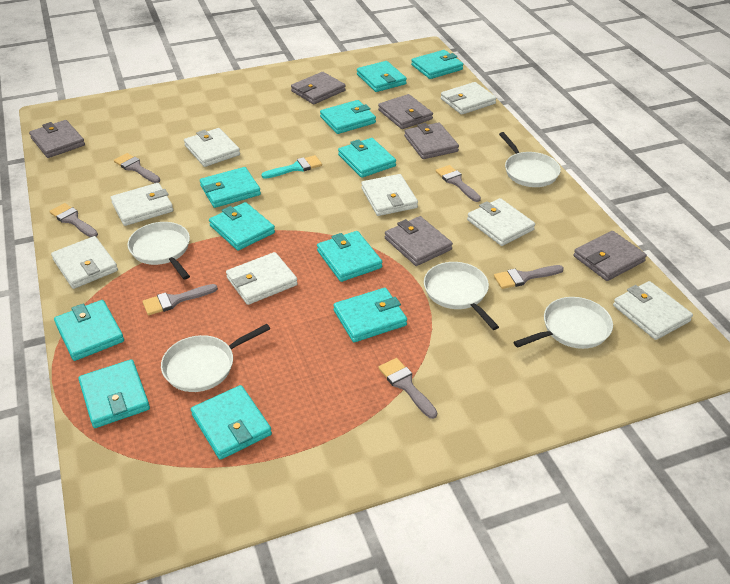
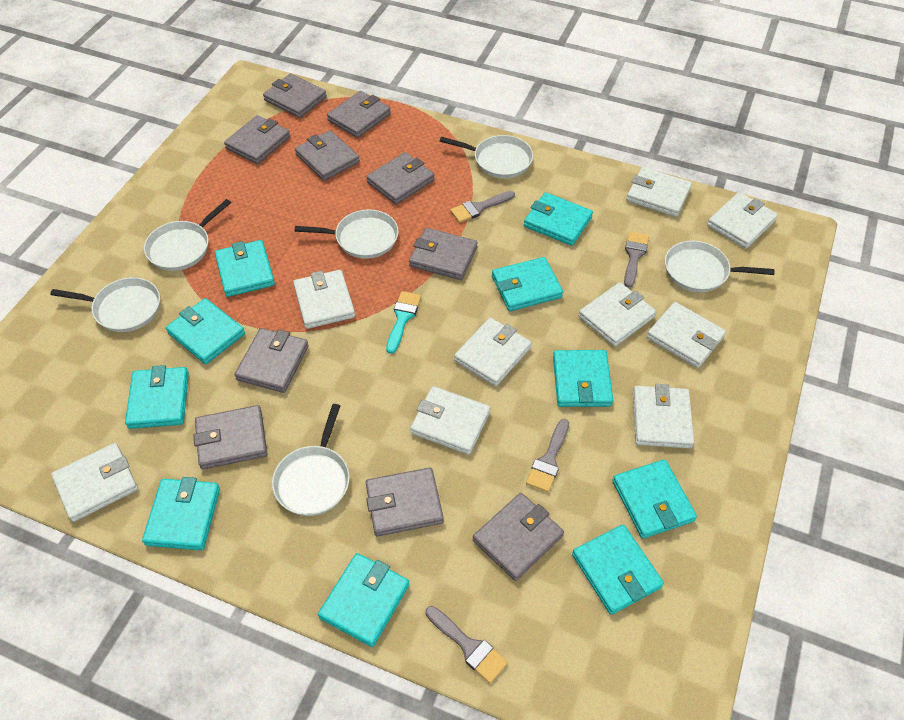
grey brush: [49,203,98,237] [114,153,160,183] [142,284,218,315] [378,358,437,419] [436,165,481,202] [494,265,564,289] = 6 -> [426,606,508,683] [450,191,515,223] [526,419,569,492] [624,231,649,288] = 4
grey wallet: [29,120,85,158] [291,72,346,104] [378,94,433,129] [385,216,453,266] [404,122,459,159] [573,231,647,281] = 6 -> [193,405,267,470] [224,115,290,164] [235,328,309,393] [263,74,327,118] [295,130,360,181] [327,91,391,138] [365,467,444,536] [366,152,435,205] [409,228,478,280] [473,493,564,581] = 10
turquoise wallet: [54,300,124,361] [78,359,150,428] [191,385,272,460] [200,167,261,208] [209,202,275,251] [317,231,382,282] [320,100,376,134] [333,288,407,342] [338,138,396,178] [357,61,407,92] [411,50,463,79] = 11 -> [125,365,189,429] [142,477,220,550] [166,298,245,364] [215,240,275,297] [318,553,409,647] [492,257,563,311] [524,192,593,246] [553,350,613,407] [572,525,664,615] [612,459,697,539] = 10
white pan: [128,222,190,279] [161,324,270,392] [424,262,499,330] [499,132,561,187] [513,297,613,349] = 5 -> [50,277,160,332] [144,199,231,271] [272,404,350,516] [295,209,399,259] [440,135,533,178] [665,241,774,292] = 6
white wallet: [51,236,118,289] [111,183,173,226] [184,128,240,167] [226,252,298,305] [361,174,418,216] [441,82,496,115] [467,198,535,246] [613,281,693,340] = 8 -> [51,443,138,522] [293,270,355,329] [410,386,490,455] [454,318,531,386] [579,282,656,347] [626,167,692,217] [633,384,694,448] [647,302,726,368] [707,192,778,248] = 9

